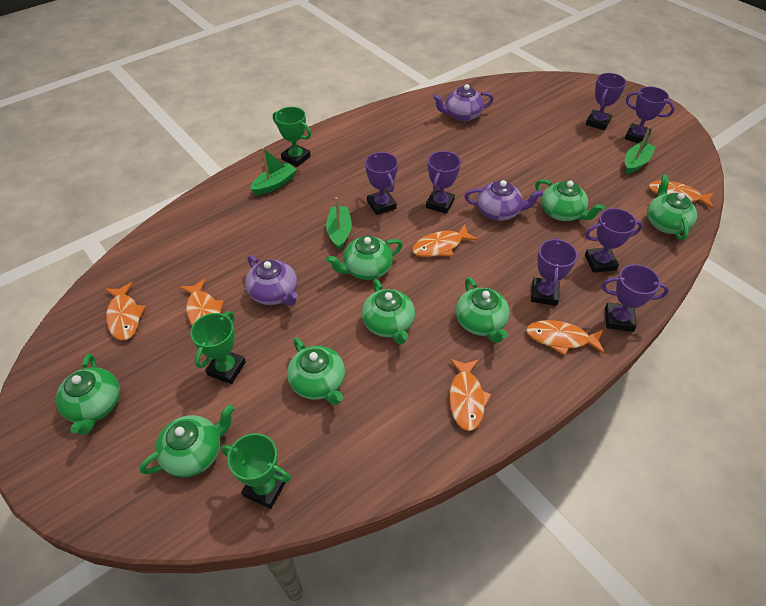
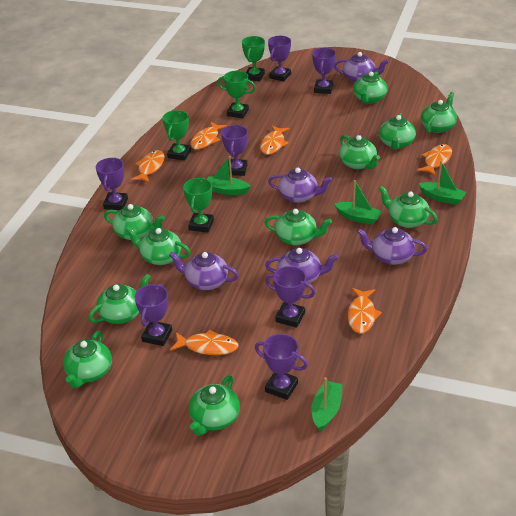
green boat: [250,148,297,195] [326,197,352,250] [625,126,656,174] = 3 -> [207,156,251,195] [312,377,343,431] [334,180,382,225] [418,160,466,205] = 4
green teapot: [56,354,120,435] [140,404,235,477] [287,337,345,405] [326,236,403,280] [362,279,415,345] [456,277,510,343] [535,179,605,221] [647,175,697,240] = 8 -> [63,331,112,388] [88,274,151,324] [104,204,165,240] [126,226,191,265] [189,375,240,436] [264,209,332,245] [339,135,380,170] [353,71,388,103] [379,113,416,150] [379,186,438,228] [421,92,457,133] = 11
green trophy: [190,311,246,384] [221,433,291,509] [273,107,311,167] = 3 -> [162,110,191,161] [183,178,214,233] [217,71,256,118] [242,36,265,81] = 4
purple teapot: [245,255,298,306] [433,84,494,121] [464,180,543,221] = 3 -> [169,252,239,290] [265,248,338,284] [268,168,332,203] [334,52,389,82] [357,227,427,265] = 5

